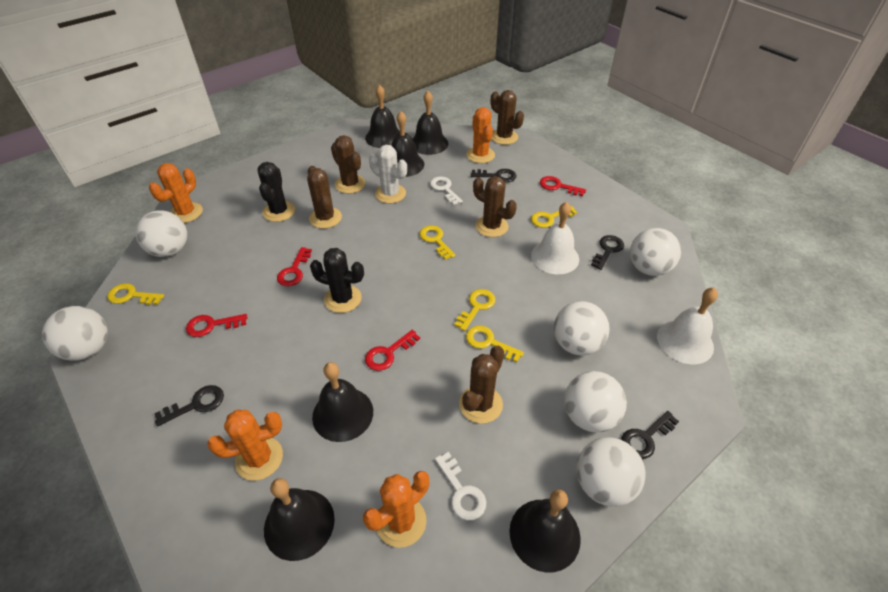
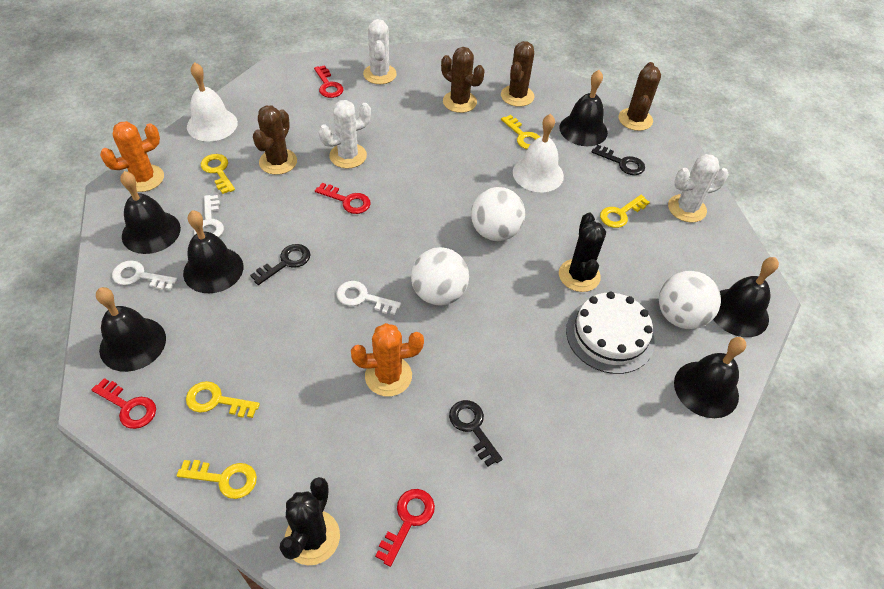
black key: [154,385,224,426] [471,169,517,182] [591,235,624,270] [621,411,679,459] = 4 -> [250,244,311,285] [449,400,502,467] [592,145,645,175] = 3
brown cactus: [307,166,342,229] [331,135,365,194] [459,346,504,424] [473,176,517,237] [491,90,524,145] = 5 -> [253,106,297,175] [441,47,485,113] [501,41,534,107] [618,62,661,131] = 4
orange cactus: [149,163,203,223] [207,409,283,481] [363,471,429,548] [466,107,495,163] = 4 -> [100,121,164,192] [351,323,424,396] = 2
white ball: [42,306,108,361] [135,210,187,257] [554,301,610,356] [564,371,627,433] [576,437,646,507] [630,228,681,276] = 6 -> [411,247,469,306] [471,187,525,241] [659,271,721,329] = 3
white cactus: [369,145,407,203] = 1 -> [319,100,371,169] [363,19,397,84] [668,154,728,223] = 3
white cake: none = 0 -> [566,291,655,374] = 1
white key: [430,176,463,205] [435,452,486,520] = 2 -> [112,260,178,290] [194,195,224,237] [336,281,401,315] = 3

